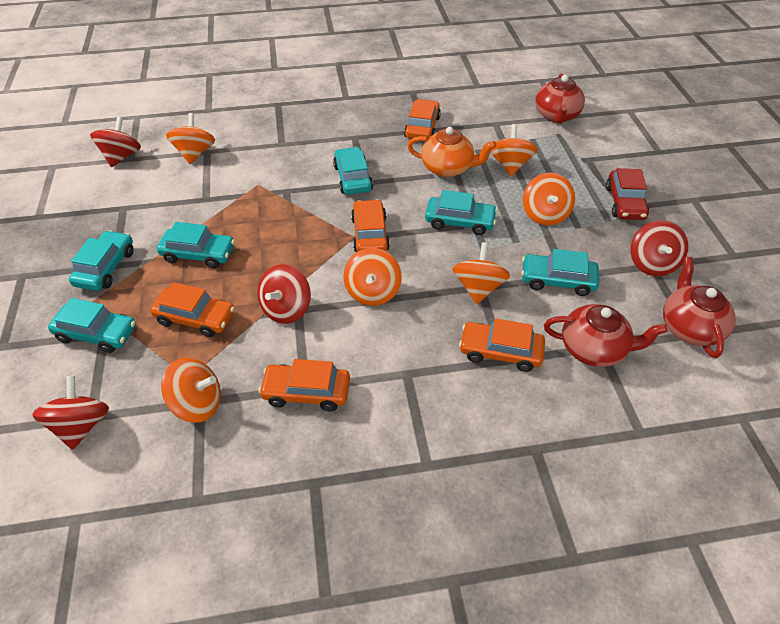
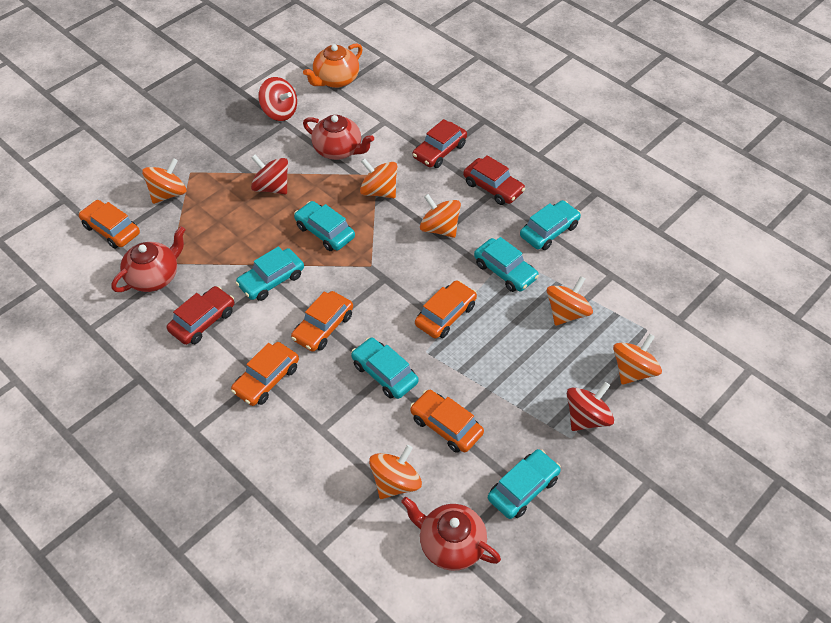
red car: [606,168,649,220] = 1 -> [167,286,234,345] [413,119,467,168] [463,155,525,205] = 3
red spinning top: [32,376,109,450] [90,116,141,167] [258,264,311,324] [631,220,688,276] = 4 -> [251,155,288,195] [258,77,297,121] [567,382,614,431] = 3

